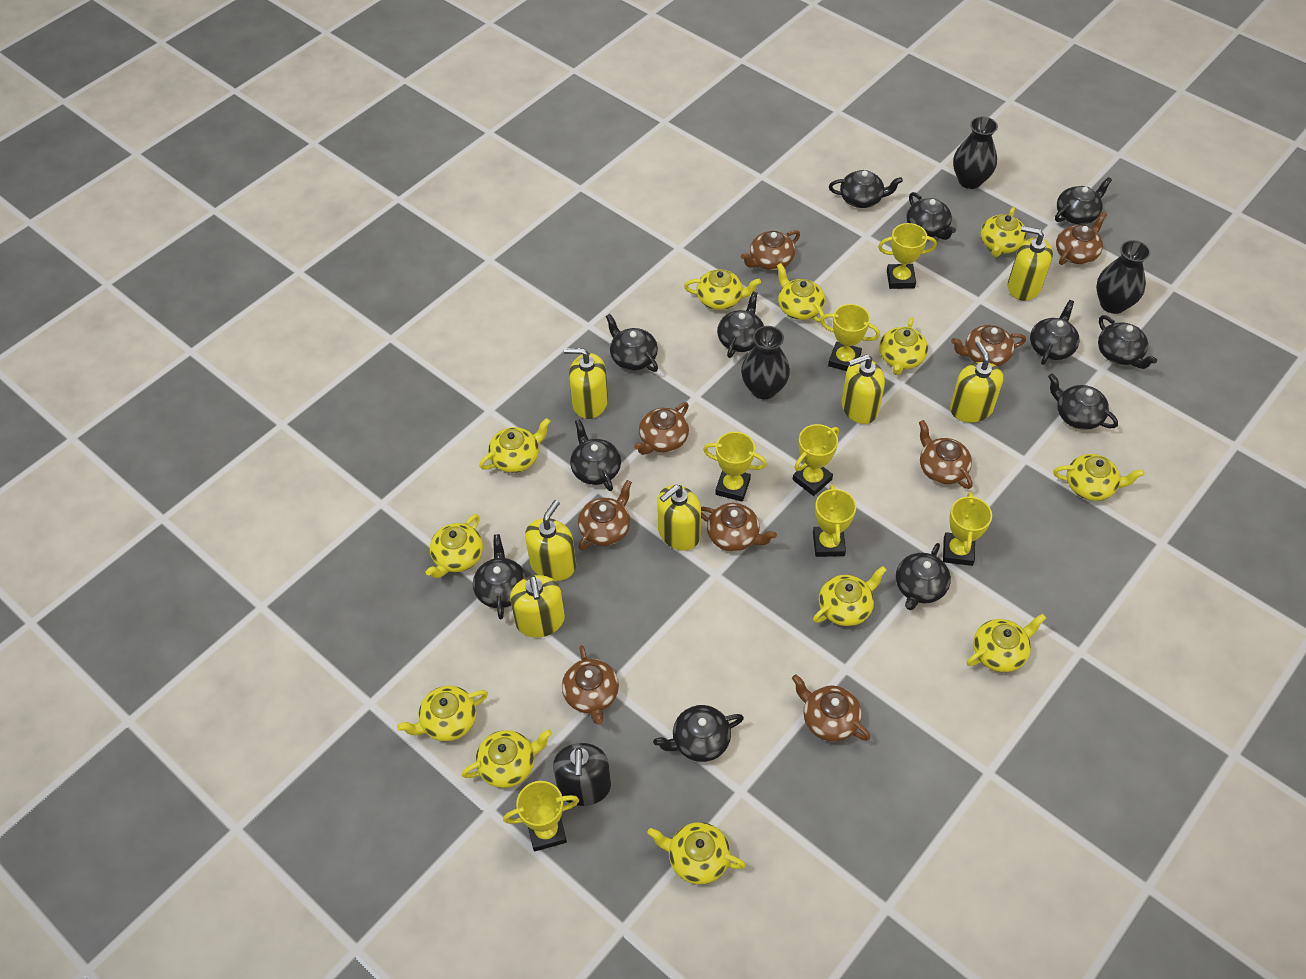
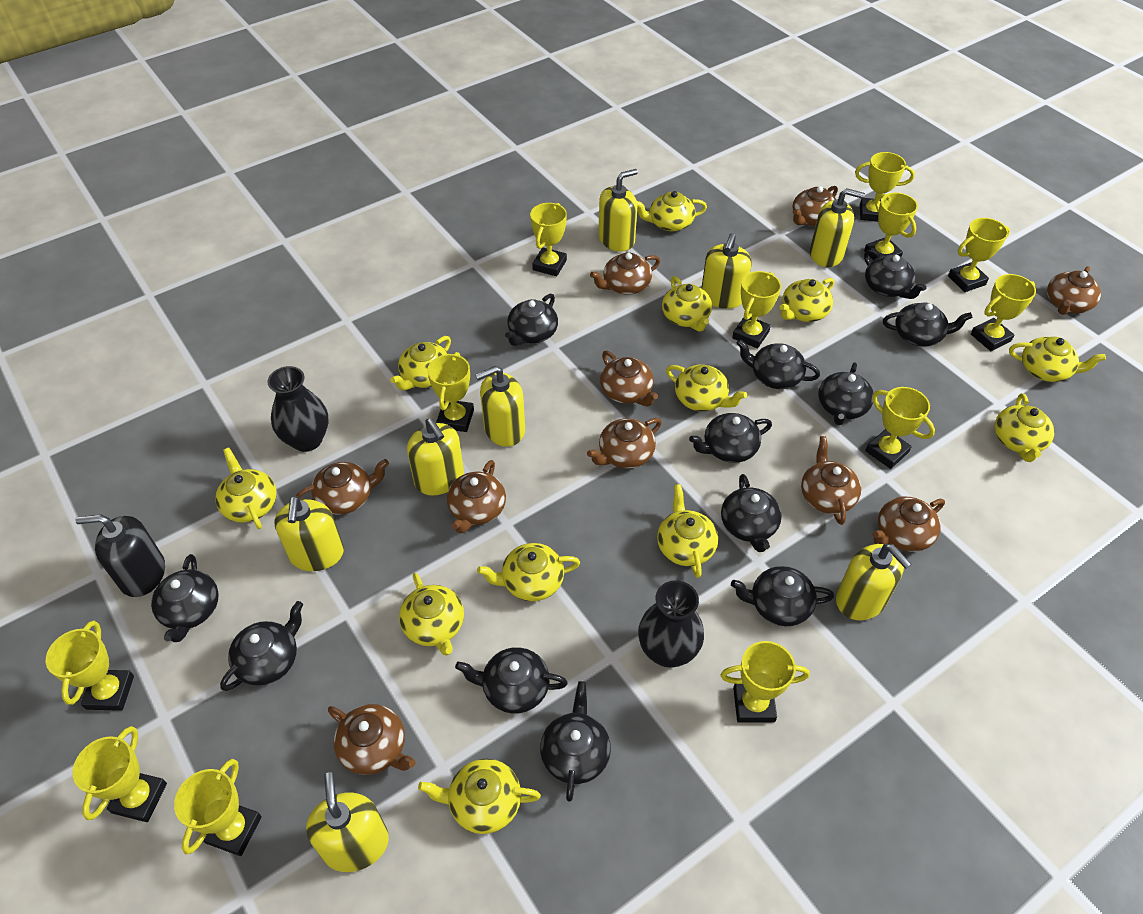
black vase: [741,326,790,399] [953,116,998,189] [1096,240,1151,314] = 3 -> [268,366,328,452] [638,580,704,667] = 2
brown teapot: [562,645,619,724] [578,480,632,551] [634,402,689,455] [701,503,777,551] [741,230,800,270] [792,674,870,742] [919,420,973,489] [951,325,1026,366] [1056,212,1107,265] = 9 -> [296,459,389,515] [328,704,416,775] [447,460,506,533] [587,418,662,468] [590,253,660,295] [600,351,658,406] [792,186,838,227] [801,436,861,525] [872,497,945,552] [1047,266,1101,315] = 10
yellow soap dispenser: [510,575,565,638] [525,500,576,581] [564,348,608,419] [657,485,701,551] [841,354,885,424] [950,341,1003,423] [1008,226,1053,301] = 7 -> [275,496,344,571] [306,772,389,872] [407,418,464,495] [475,366,525,447] [598,169,638,252] [702,233,752,309] [810,188,865,267] [836,544,911,620] = 8
yellow trophy: [503,781,579,851] [703,432,767,502] [793,424,839,496] [813,484,856,557] [820,304,880,371] [878,223,937,289] [943,492,992,566] = 7 -> [46,621,134,711] [73,726,167,822] [174,759,262,856] [427,352,474,432] [530,203,567,276] [721,641,810,723] [732,271,781,349] [855,152,915,222] [864,193,918,260] [865,387,935,469] [948,218,1010,292] [971,274,1036,351] = 12

